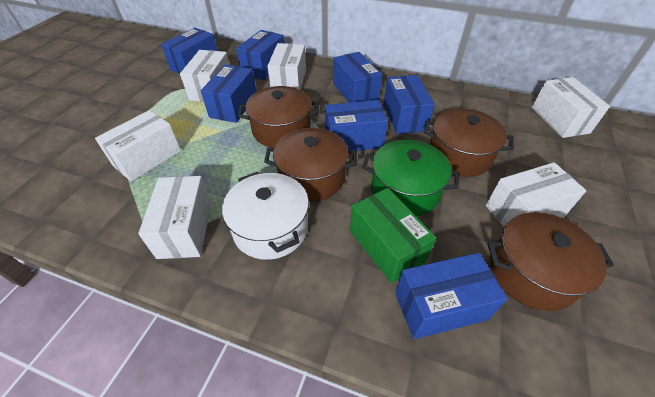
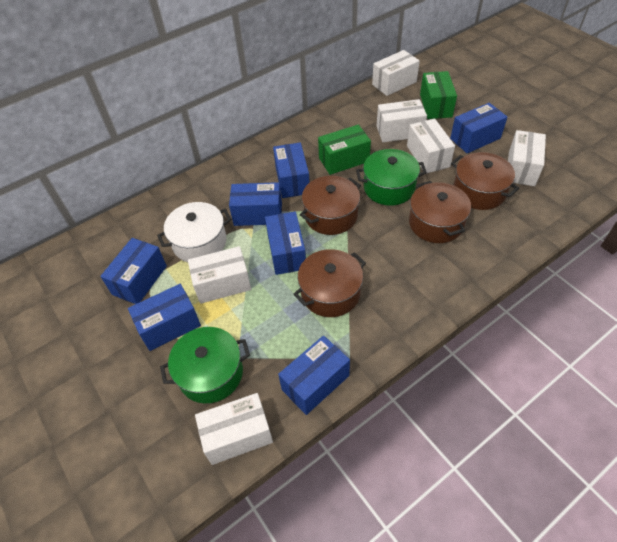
green box: [350,188,437,283] = 1 -> [318,125,371,175] [420,71,457,119] = 2
green pot: [362,140,460,216] = 1 -> [160,327,250,403] [356,149,427,206] = 2

